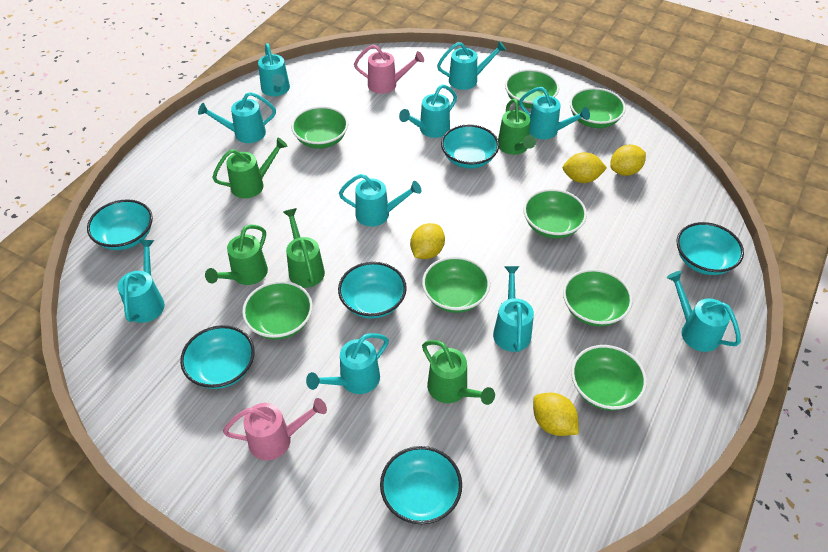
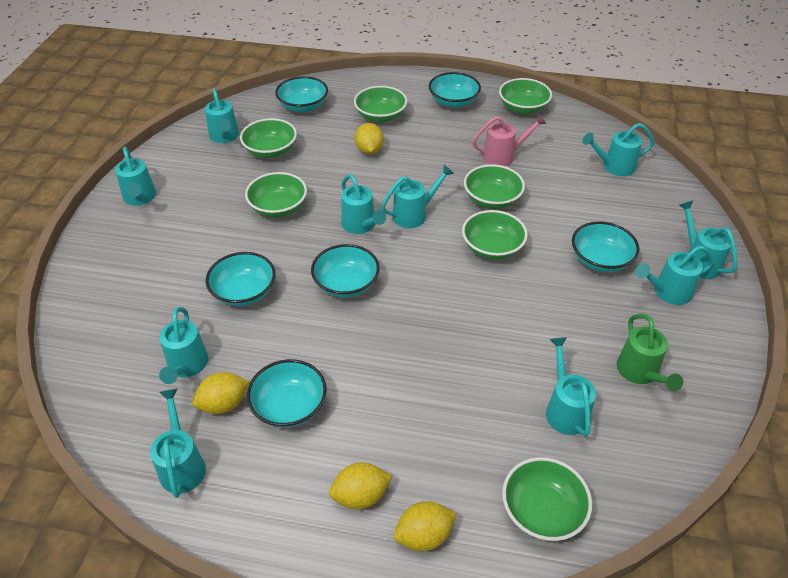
green bowl: [242,281,313,340] [291,106,348,149] [422,257,490,313] [505,69,559,108] [523,189,587,239] [563,269,633,326] [570,87,626,128] [571,345,647,410] = 8 -> [240,118,297,158] [245,172,307,218] [354,86,407,123] [462,210,528,260] [464,164,525,209] [499,78,552,114] [502,457,592,541] = 7
green watering can: [205,224,268,285] [212,138,288,198] [283,208,325,288] [422,340,495,405] [498,99,536,155] = 5 -> [617,314,683,391] = 1
pink watering can: [223,398,327,460] [354,45,424,94] = 2 -> [472,114,546,166] = 1

